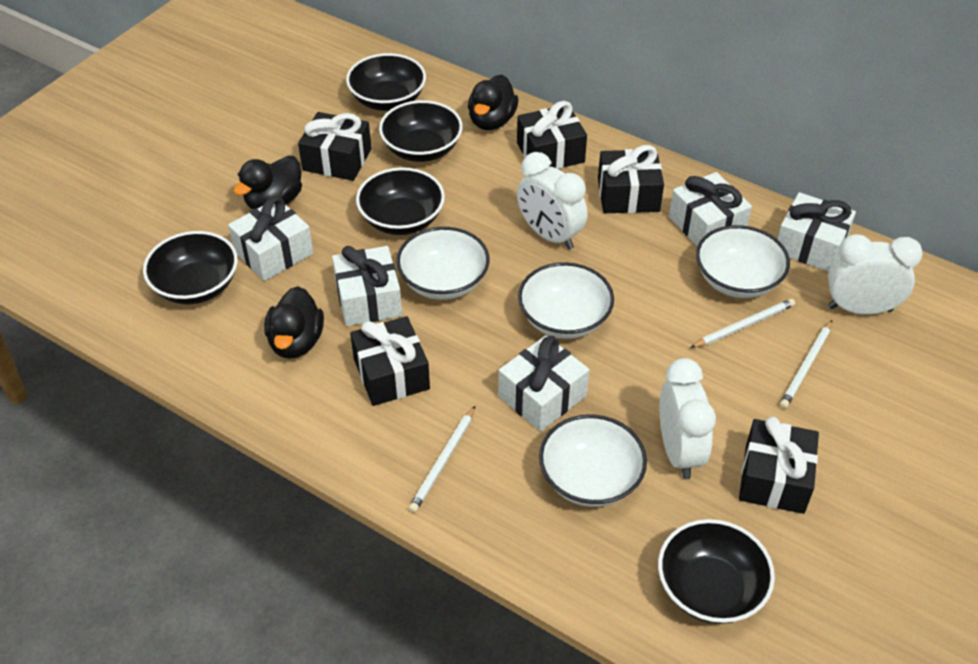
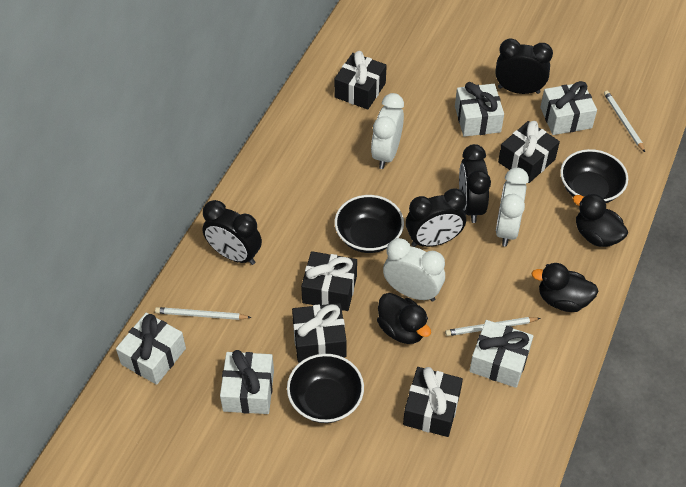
black bowl: [143,231,238,304] [346,53,426,111] [356,167,445,235] [379,100,463,162] [658,519,775,624] = 5 -> [287,354,364,423] [335,195,404,253] [560,149,628,203] = 3
black clock: none = 0 -> [203,200,262,265] [406,188,467,247] [459,144,491,223] [495,38,553,94] = 4
white bowl: [396,227,490,300] [518,262,614,339] [539,414,647,507] [696,225,790,298] = 4 -> none = 0

